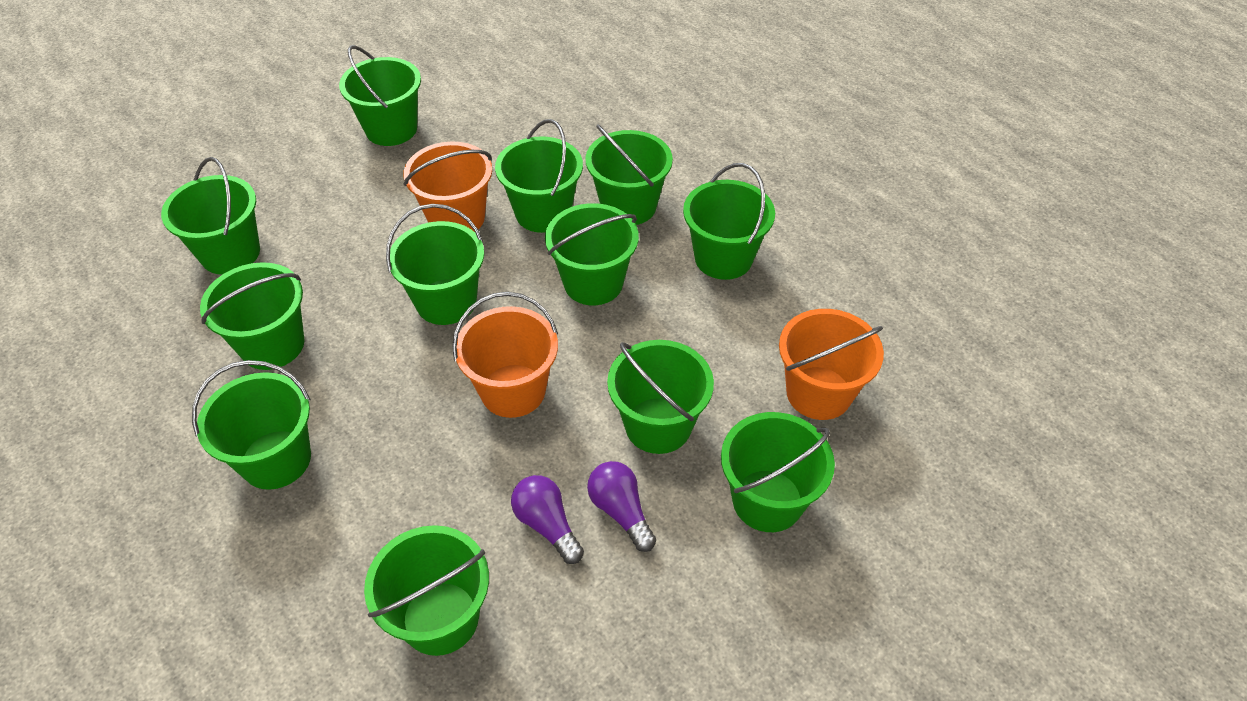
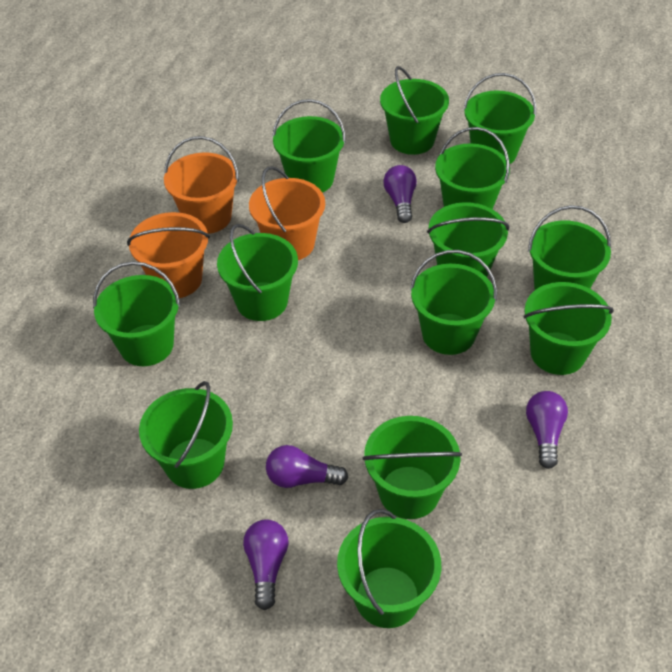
green bucket: [161,157,260,275] [192,360,311,490] [200,262,304,370] [339,45,421,146] [364,525,489,656] [386,204,484,325] [495,119,583,233] [545,203,639,305] [586,124,673,225] [607,340,714,454] [683,163,775,280] [721,412,835,532] = 12 -> [93,261,180,366] [139,381,233,489] [217,224,298,321] [272,99,346,193] [337,509,441,628] [362,416,462,519] [380,66,449,155] [410,250,497,355] [427,202,509,277] [435,127,510,209] [463,73,536,165] [523,282,614,375] [528,205,611,290] = 13
purple light bulb: [511,475,584,564] [587,461,656,552] = 2 -> [243,519,288,610] [266,445,348,488] [383,165,417,223] [526,391,568,469] = 4

